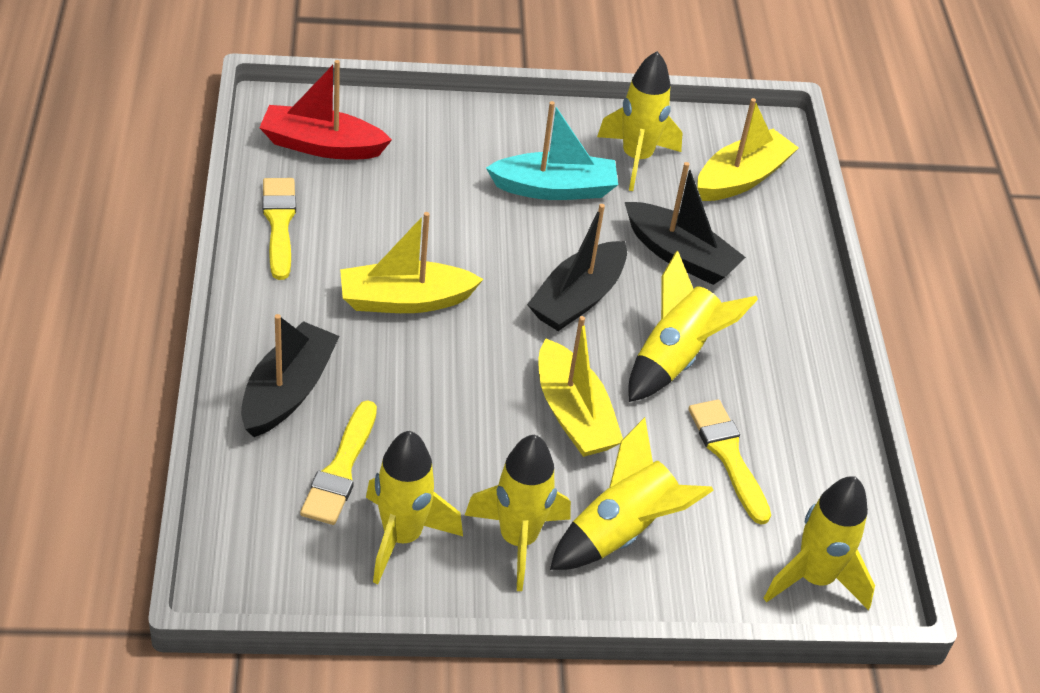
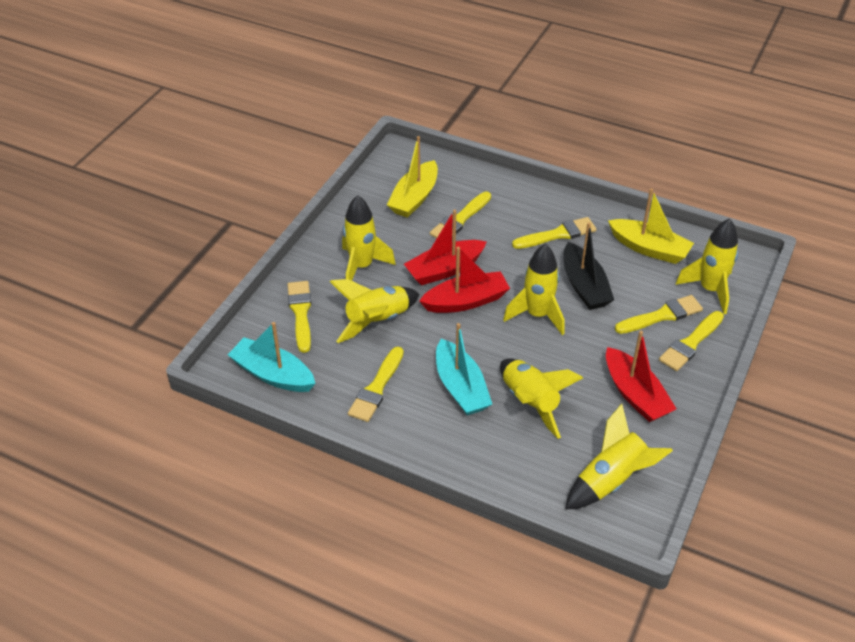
black boat: [241,314,340,437] [527,204,627,331] [625,162,746,285] = 3 -> [563,222,614,310] = 1
red boat: [259,60,392,159] = 1 -> [404,209,487,285] [419,247,510,313] [606,331,677,422] = 3
turquoise boat: [486,101,618,200] = 1 -> [228,322,316,392] [436,323,492,415] = 2
yellow boat: [340,212,484,313] [539,316,623,457] [697,98,799,201] = 3 -> [387,136,438,218] [608,188,694,264] = 2
yellow brush: [262,178,296,280] [300,400,377,525] [688,400,771,525] = 3 -> [287,281,311,353] [348,347,404,422] [430,192,491,238] [512,217,597,249] [615,295,703,334] [659,311,724,371] = 6

